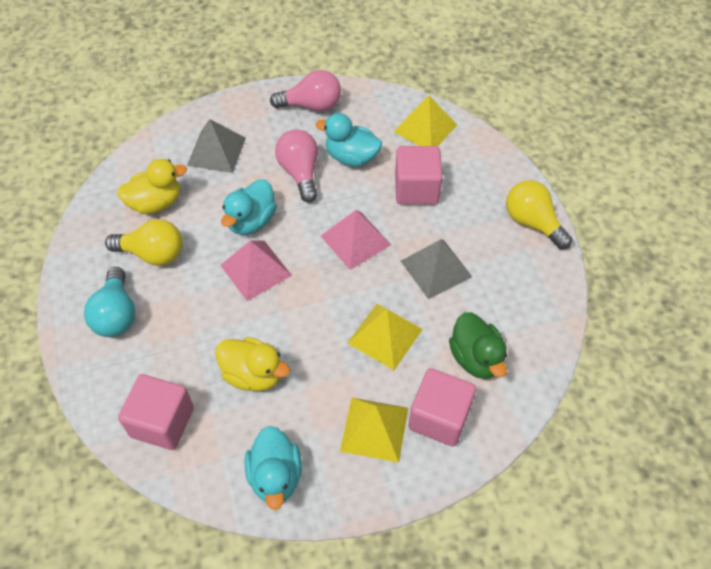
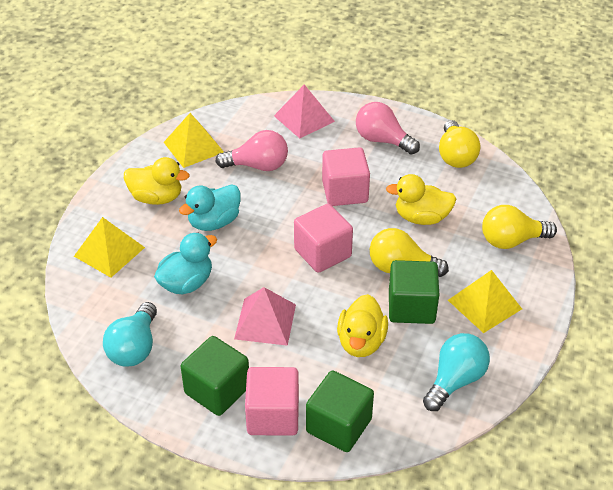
green cube: none = 0 -> [180,336,249,416] [306,370,374,452] [389,260,439,324] = 3
green duck: [449,312,507,379] = 1 -> none = 0
grey pyramid: [187,119,246,173] [401,239,472,299] = 2 -> none = 0
turquoise duck: [221,179,277,235] [245,426,302,510] [315,113,382,167] = 3 -> [154,233,217,294] [179,184,240,231] = 2
turquoise light bulb: [84,267,136,337] = 1 -> [103,302,157,367] [423,333,490,411] = 2
yellow duck: [117,159,187,214] [215,337,290,391] = 2 -> [124,157,190,205] [337,294,388,357] [386,174,456,225] = 3
yellow light bulb: [105,219,183,266] [506,180,572,249] = 2 -> [370,228,449,277] [439,120,480,168] [482,205,557,249] = 3

